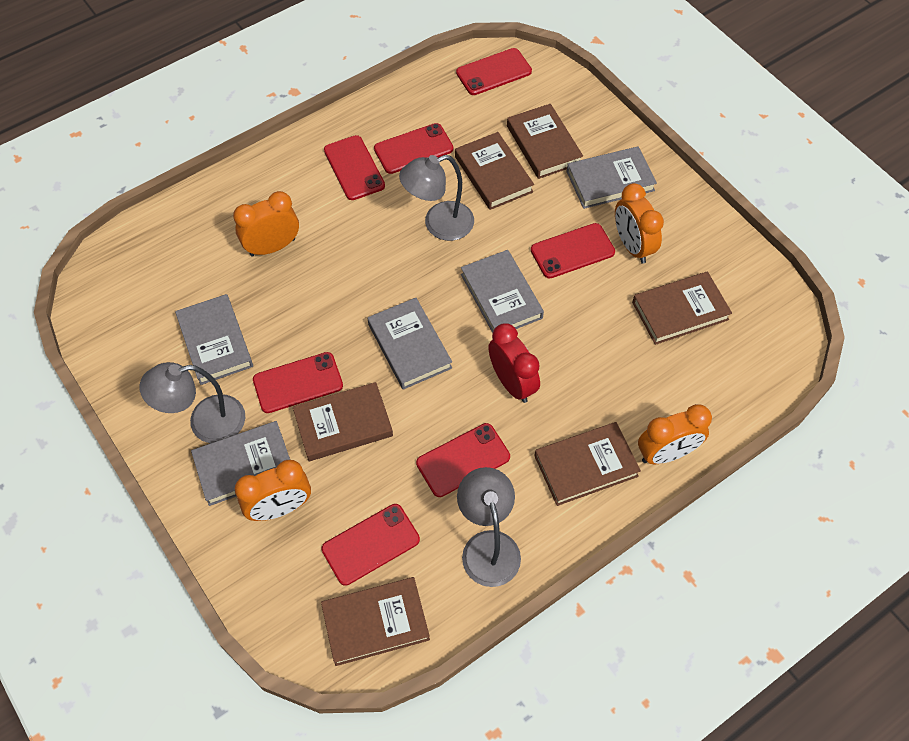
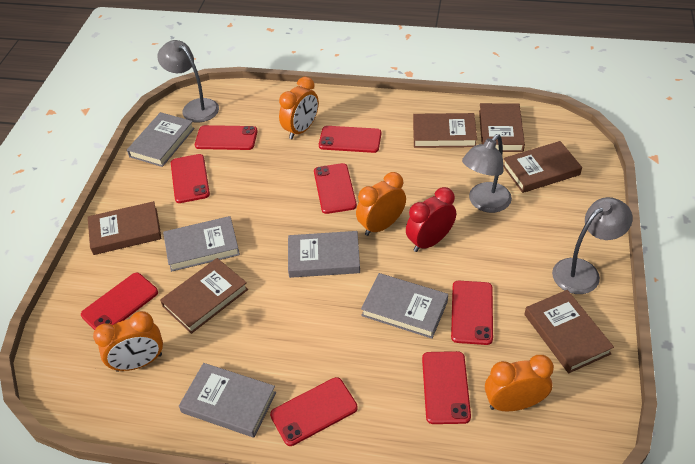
red phone: [253,352,343,413] [321,504,420,586] [324,135,385,200] [374,123,453,174] [416,423,510,497] [456,48,532,95] [531,223,615,278] = 7 -> [81,273,158,330] [171,154,210,203] [195,125,258,150] [270,377,358,446] [314,163,357,214] [319,126,381,153] [422,351,471,424] [451,281,493,345] = 8

